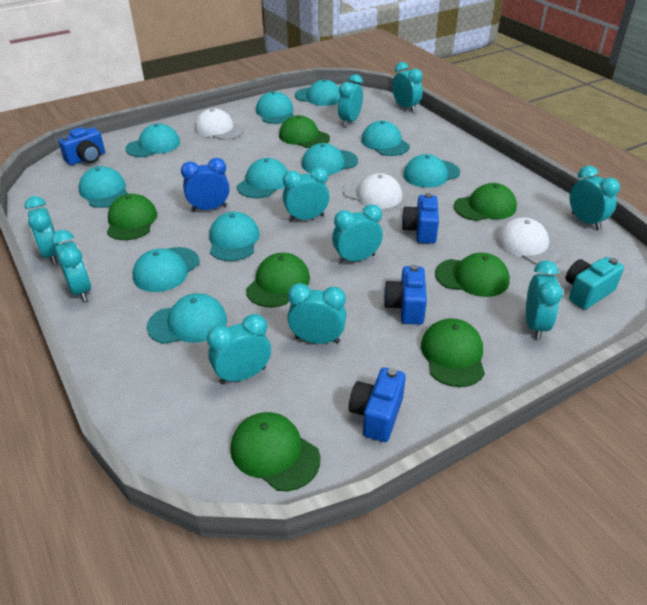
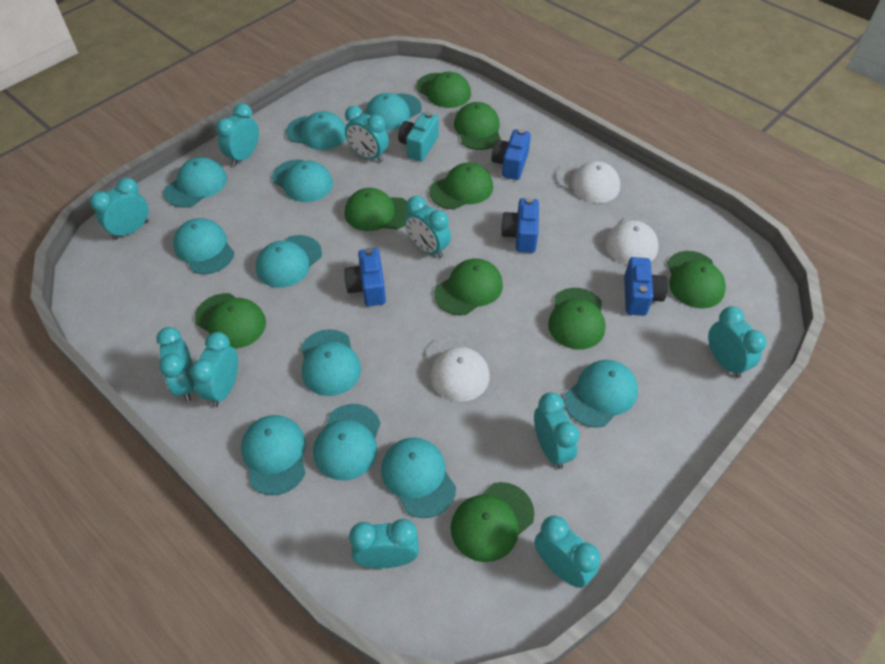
blue clock: [181,158,229,212] = 1 -> none = 0
green cap: [107,194,157,240] [230,412,320,491] [246,253,310,307] [279,115,330,148] [421,318,485,387] [435,253,510,297] [454,183,517,221] = 7 -> [195,293,266,349] [345,188,409,231] [416,72,471,108] [429,162,493,209] [434,258,503,315] [451,482,534,562] [454,102,501,150] [548,288,606,349] [667,251,726,308] = 9

